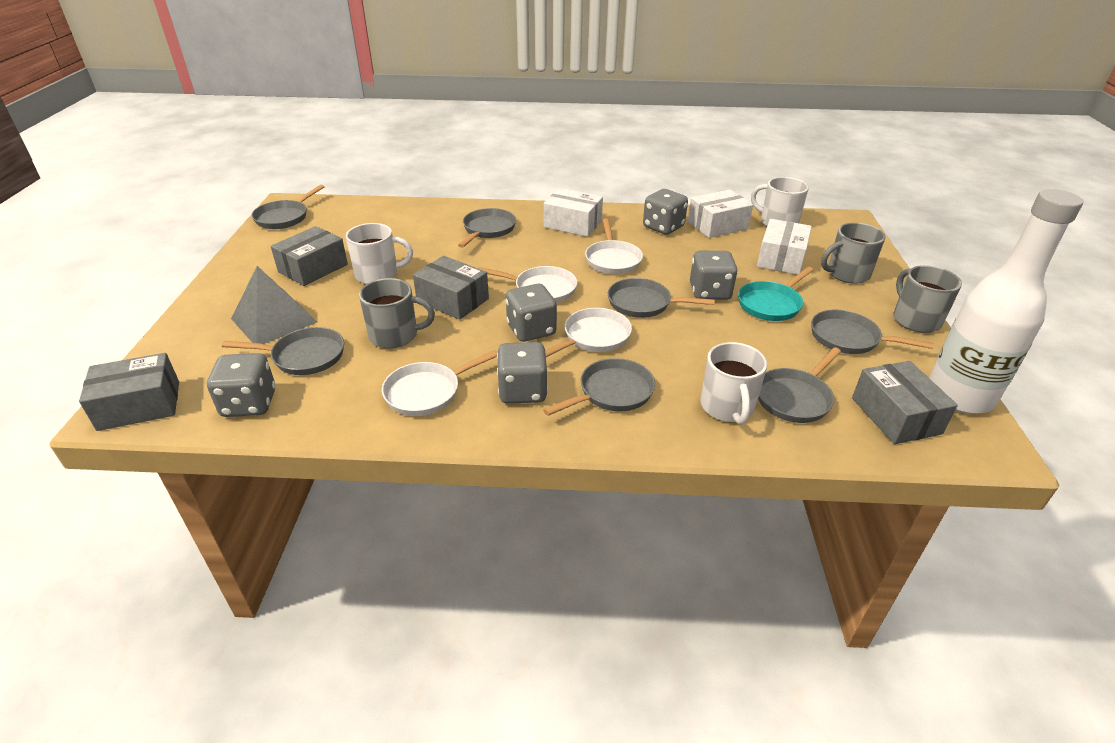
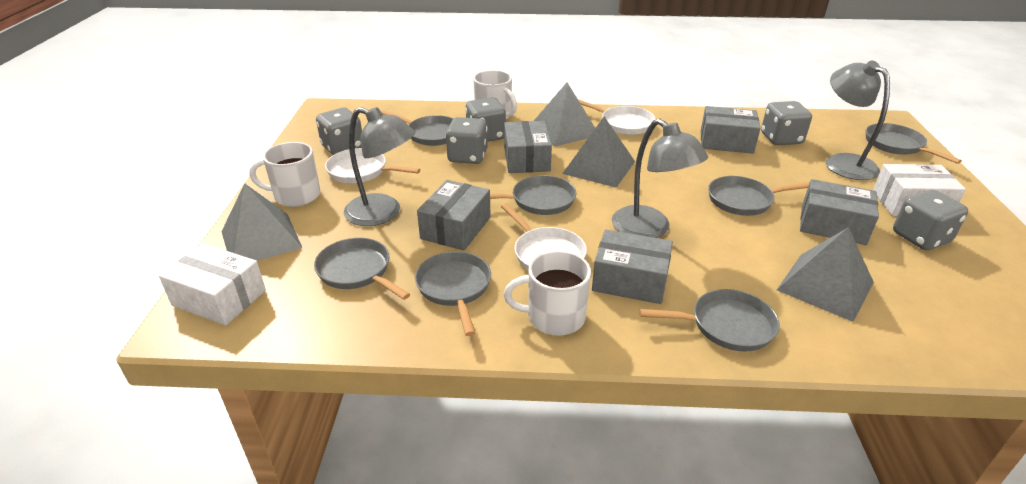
grey box: [79,353,179,431] [271,226,348,286] [413,256,489,320] [852,361,958,444] = 4 -> [417,180,491,250] [504,121,552,173] [592,229,673,304] [701,106,761,154] [800,179,879,245] = 5
grey lamp: none = 0 -> [344,107,415,226] [612,119,708,238] [826,60,890,180] = 3
grey mug: [359,278,435,349] [821,223,886,284] [893,265,962,333] = 3 -> none = 0
grey pyramid: [231,266,317,344] = 1 -> [221,183,302,261] [534,82,595,146] [562,117,635,188] [777,227,874,322] = 4
turquoise pan: [738,267,813,321] = 1 -> none = 0
white bottle: [929,189,1083,414] = 1 -> none = 0
white box: [544,188,603,237] [688,190,753,238] [757,219,812,275] = 3 -> [159,243,266,325] [873,164,966,216] = 2
white pan: [382,350,498,416] [478,266,577,303] [545,308,632,357] [585,219,643,274] = 4 -> [325,148,420,183] [501,203,587,270] [578,99,655,135] = 3

